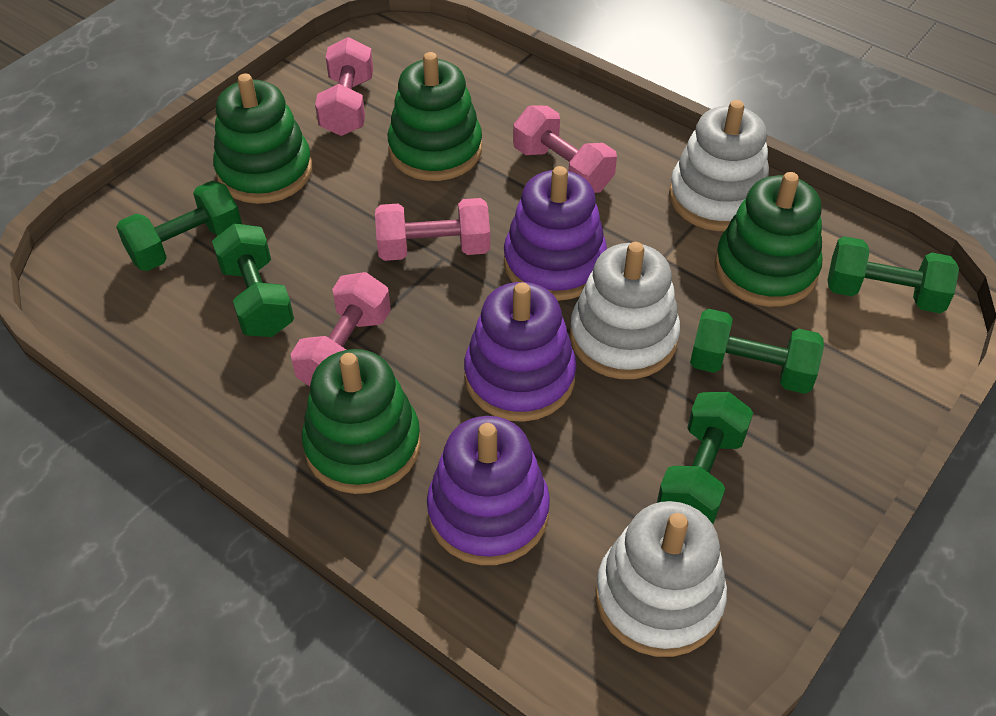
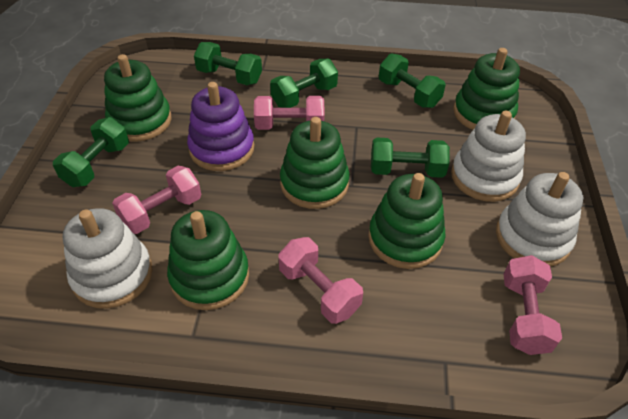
green stacking toy: [213,74,312,204] [302,349,421,494] [388,52,482,181] [715,172,822,307] = 4 -> [104,54,172,142] [167,210,249,310] [280,117,350,209] [368,173,445,269] [453,48,520,130] = 5
purple stacking toy: [427,416,550,565] [464,282,576,422] [504,166,607,301] = 3 -> [187,82,254,171] = 1

